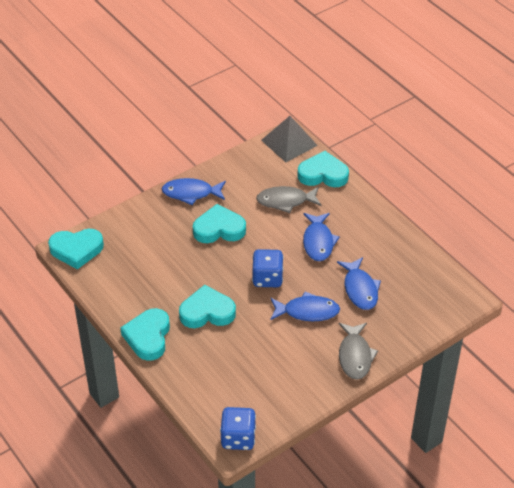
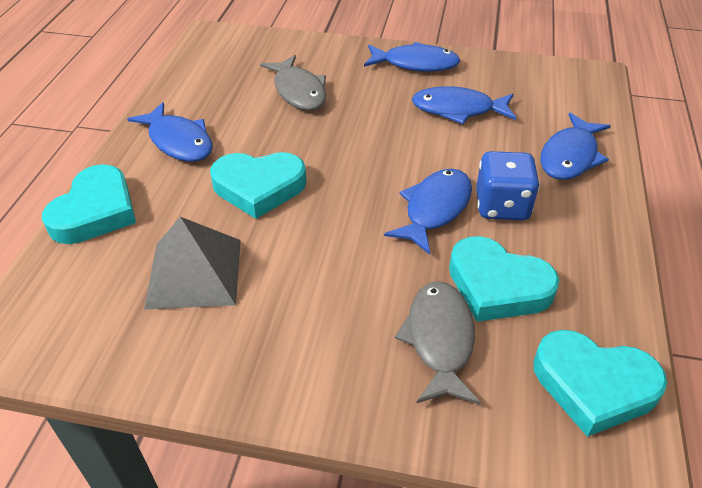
blue dice: [220,407,256,450] [252,249,284,287] = 2 -> [476,151,540,220] = 1
blue fish: [162,178,226,205] [270,291,340,321] [303,213,340,261] [337,257,381,310] = 4 -> [127,102,213,162] [364,42,460,72] [384,169,472,255] [412,86,516,124] [540,113,611,180] = 5
turquoise heart: [48,229,104,270] [120,308,170,361] [179,285,236,328] [193,204,246,243] [297,151,349,187] = 5 -> [42,164,136,244] [210,152,306,219] [449,236,559,322] [533,330,667,437] = 4

